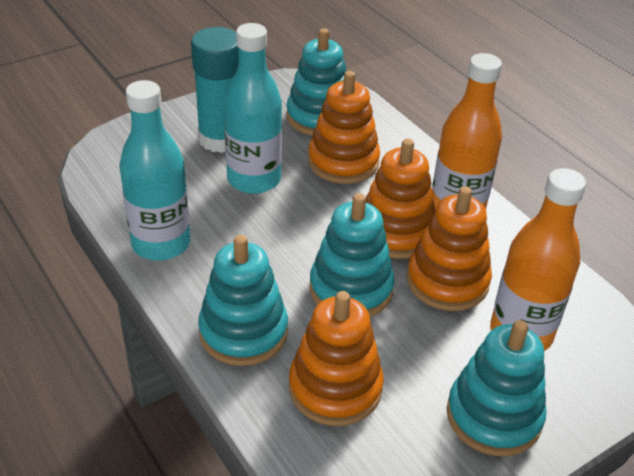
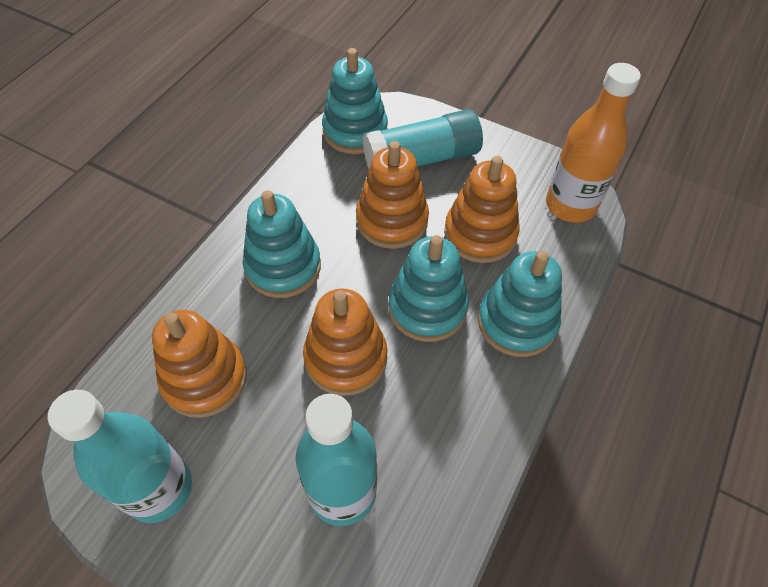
orange bottle: [432,53,502,210] [490,168,586,351] = 2 -> [546,63,641,223] = 1

